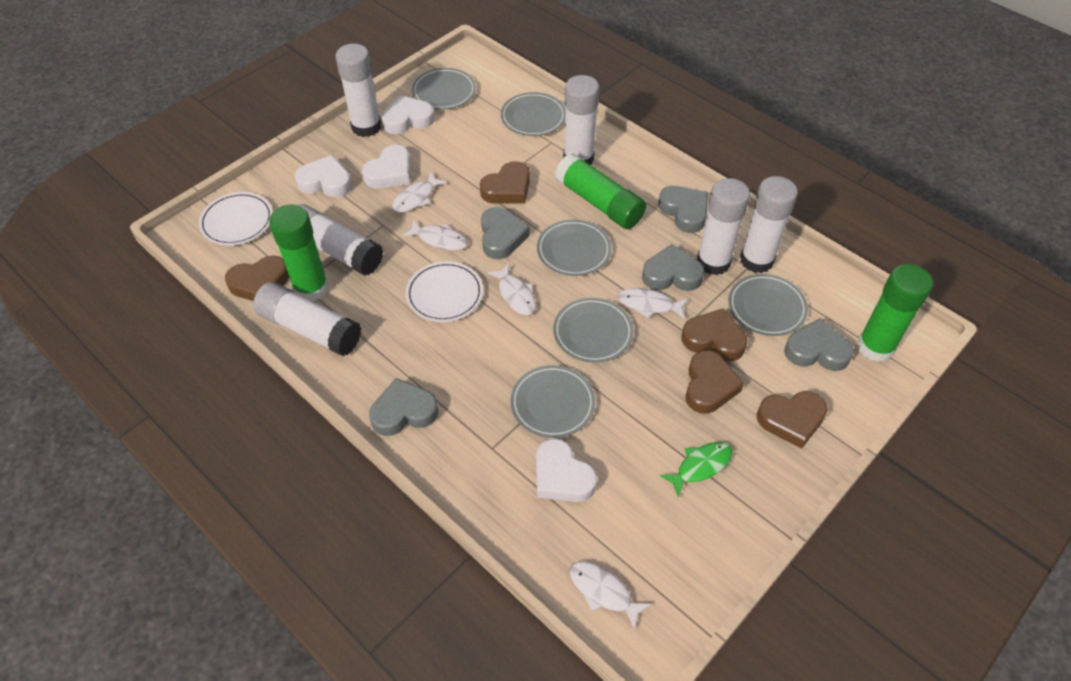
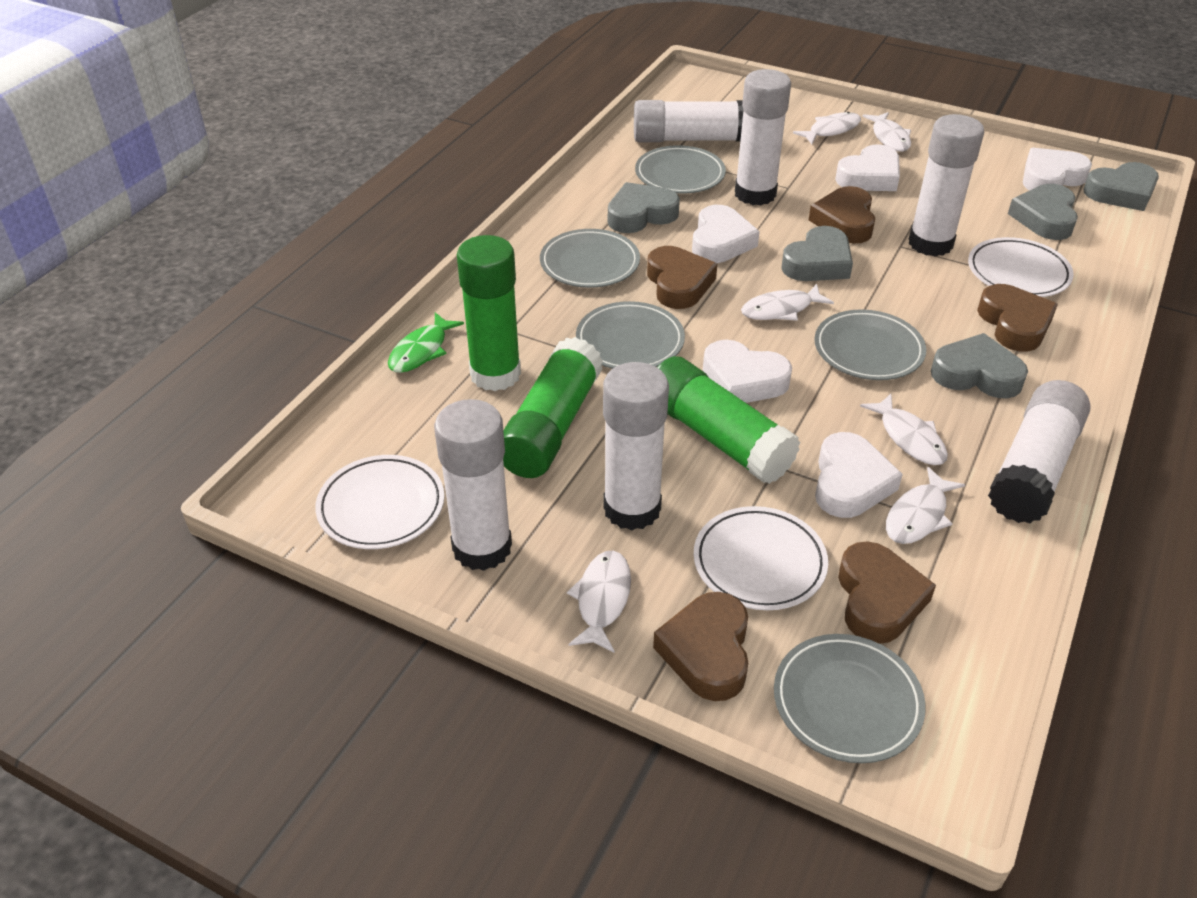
grey plate: [412,68,476,110] [501,92,566,136] [511,365,595,438] [537,220,611,276] [553,298,633,363] [729,274,808,336] = 6 -> [540,229,640,288] [576,301,685,369] [635,145,726,194] [774,634,926,763] [814,309,926,380] = 5
white fish: [392,172,447,212] [402,219,468,251] [487,264,536,315] [570,561,652,629] [618,288,688,319] = 5 -> [567,551,631,653] [741,284,834,321] [793,112,861,144] [860,394,948,465] [862,112,911,152] [886,467,965,544] = 6
white heart: [295,155,352,197] [362,145,411,189] [382,95,434,134] [536,439,597,502] = 4 -> [692,205,760,263] [703,340,792,403] [815,432,903,518] [835,144,900,191] [1023,148,1092,191] = 5
white plate: [199,192,273,246] [406,261,483,322] = 2 -> [315,455,444,549] [694,506,828,610] [968,237,1074,297] = 3

